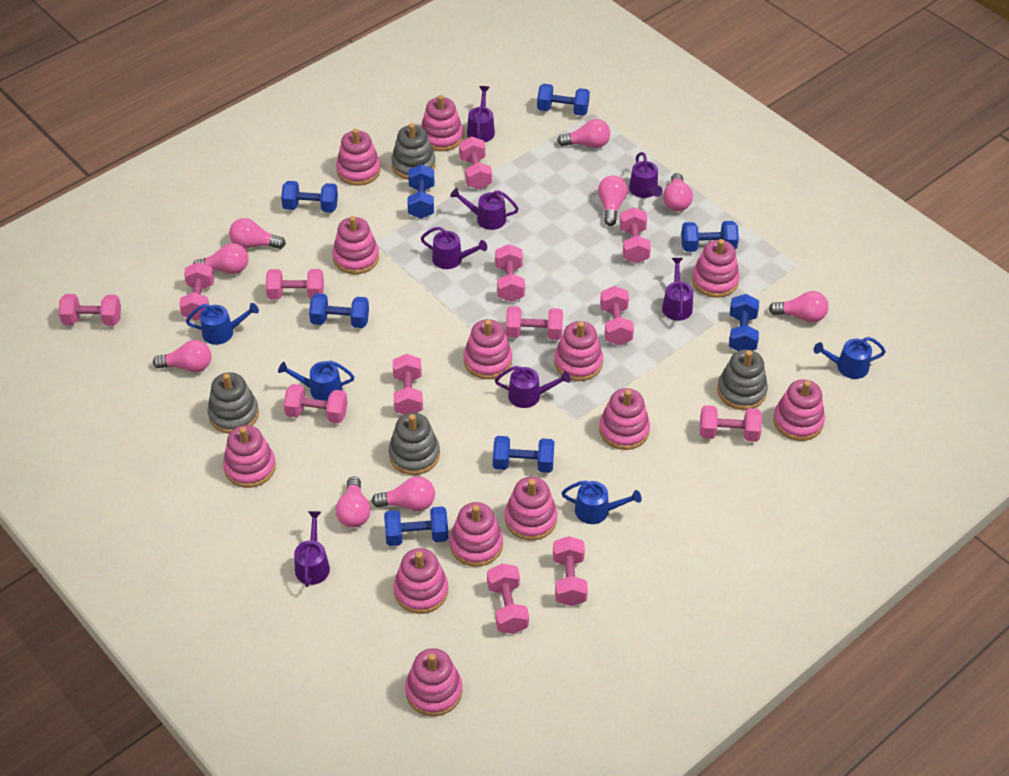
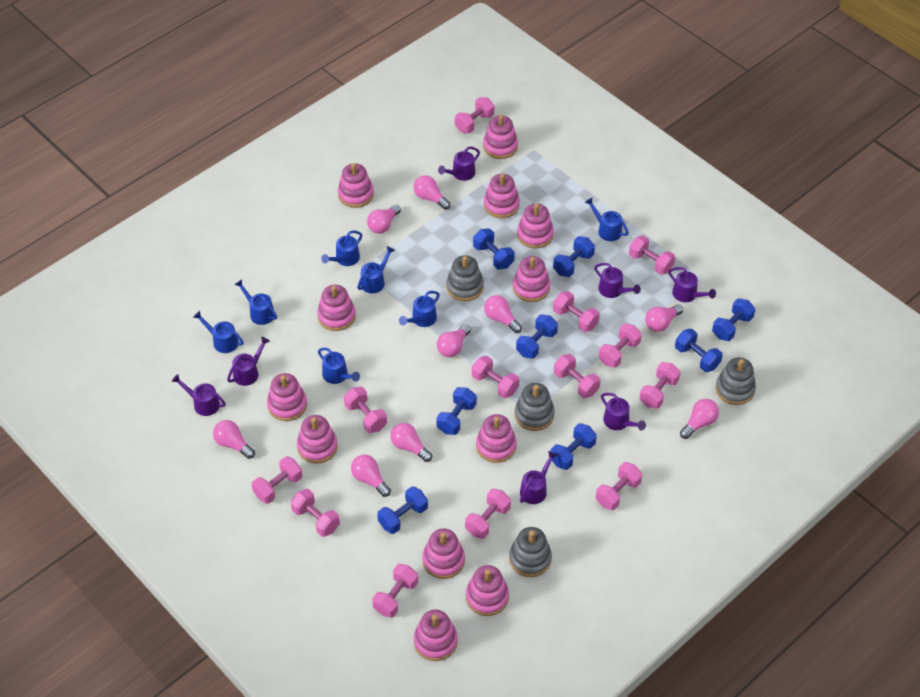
blue watering can: [186,303,259,345] [278,361,354,401] [561,480,642,524] [814,337,886,379] = 4 -> [193,311,243,353] [235,279,277,325] [318,348,360,384] [321,230,362,266] [357,246,395,293] [399,291,440,327] [585,198,629,241] = 7
pink stacking toy: [223,425,276,488] [332,216,379,274] [336,129,381,186] [394,548,448,614] [405,648,462,716] [421,95,463,151] [450,502,503,567] [463,319,512,379] [505,477,557,541] [554,321,603,381] [599,388,650,450] [692,239,740,298] [773,379,825,441] = 13 -> [267,373,307,421] [297,415,338,464] [317,285,356,331] [338,163,374,208] [414,610,458,661] [422,529,465,579] [466,565,509,616] [476,414,517,463] [483,115,518,159] [484,174,520,218] [513,256,550,302] [517,203,554,248] = 12

